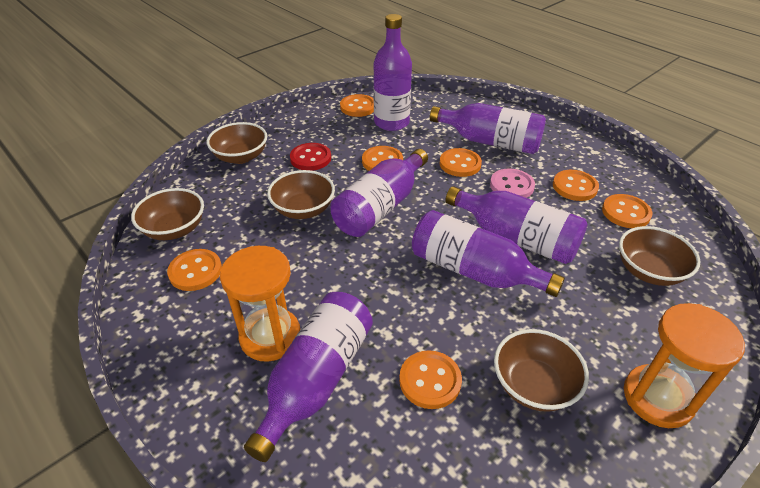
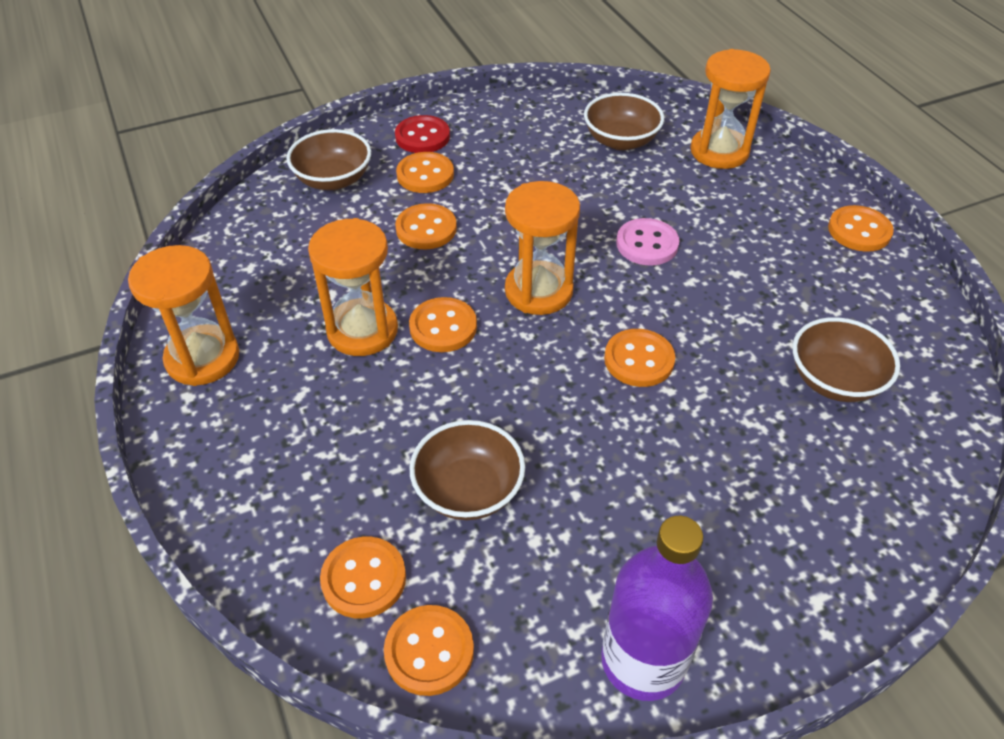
brown bowl: [131,188,204,240] [207,122,267,164] [267,170,335,219] [494,329,589,412] [619,226,700,286] = 5 -> [286,129,371,190] [409,420,525,520] [584,93,664,150] [792,317,900,402] = 4
orange hourglass: [220,246,300,362] [624,303,745,428] = 2 -> [128,245,239,386] [308,218,398,356] [505,181,580,315] [690,49,771,169] = 4
purple bottle: [244,292,373,462] [330,149,428,237] [373,14,412,131] [412,210,565,297] [430,103,546,154] [445,186,587,264] = 6 -> [601,516,713,701] = 1

